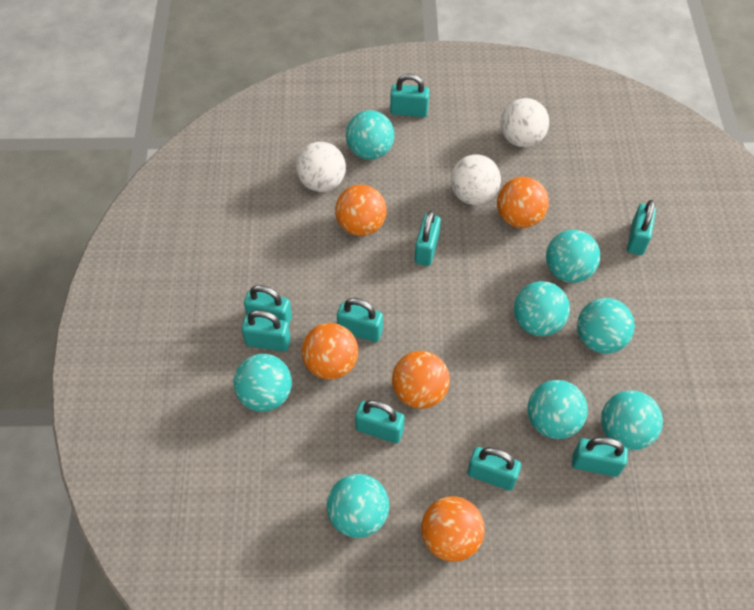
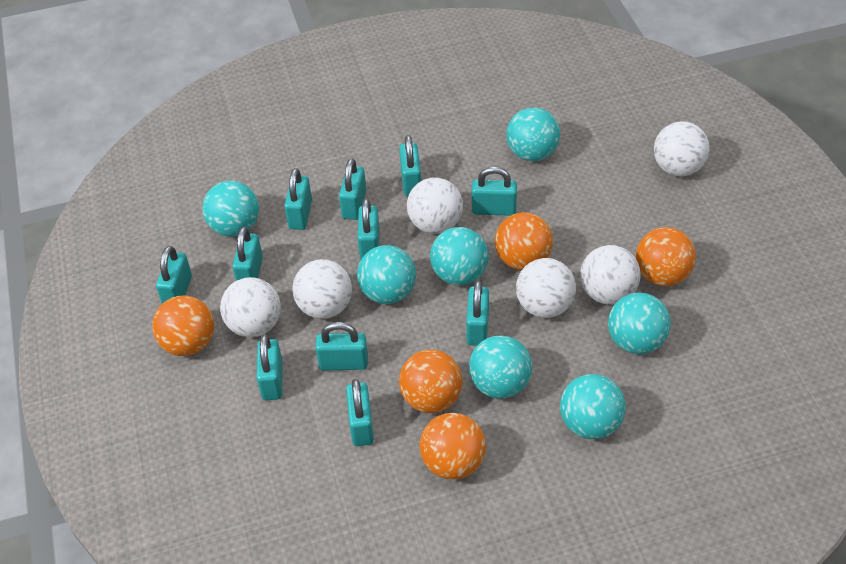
turquoise ball: [234,354,292,412] [327,474,389,538] [346,110,394,160] [514,281,570,336] [527,380,588,439] [546,230,600,283] [577,298,635,354] [601,390,663,450] = 8 -> [202,181,259,237] [357,245,416,304] [430,227,488,285] [469,335,532,399] [506,107,560,161] [560,374,626,439] [608,292,671,354] = 7
turquoise padlock: [242,310,291,352] [244,285,292,325] [337,298,383,342] [355,400,405,443] [390,74,429,117] [415,211,441,266] [467,447,521,491] [572,437,628,477] [627,200,656,255] = 9 -> [156,246,192,304] [232,227,263,281] [257,334,283,400] [284,168,312,230] [315,322,368,371] [339,158,366,220] [346,379,374,446] [358,199,380,259] [399,135,421,196] [466,281,489,346] [472,167,517,216] = 11
white ball: [296,142,346,192] [450,155,501,205] [500,98,549,147] = 3 -> [220,277,281,337] [292,259,352,319] [407,178,463,234] [516,258,576,318] [580,245,641,305] [654,121,710,176] = 6

